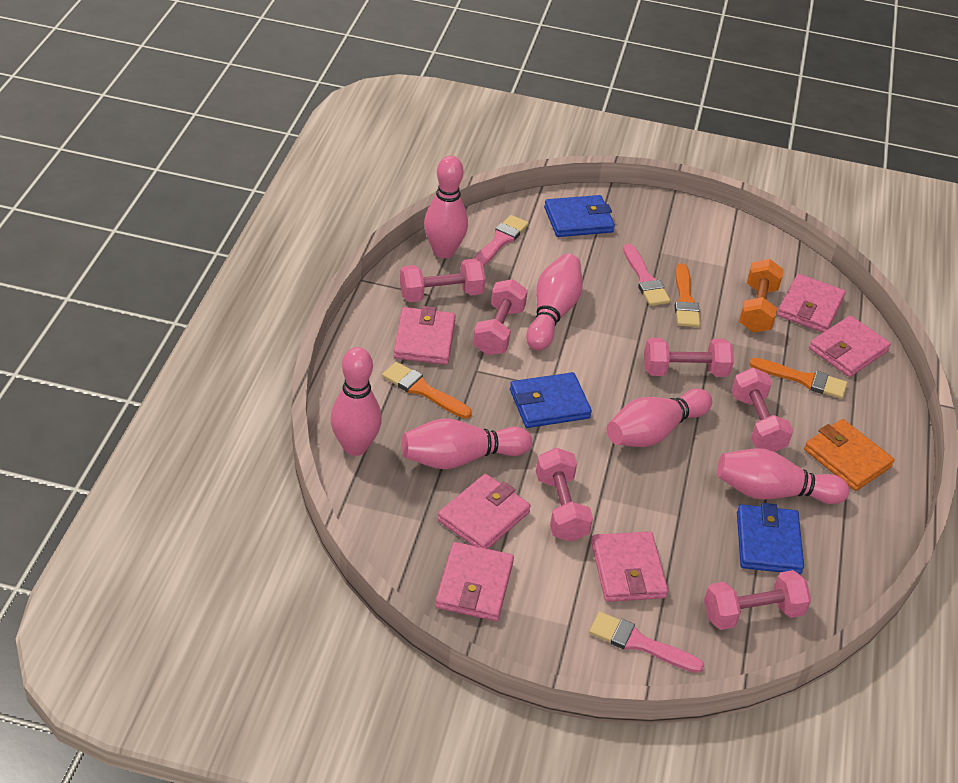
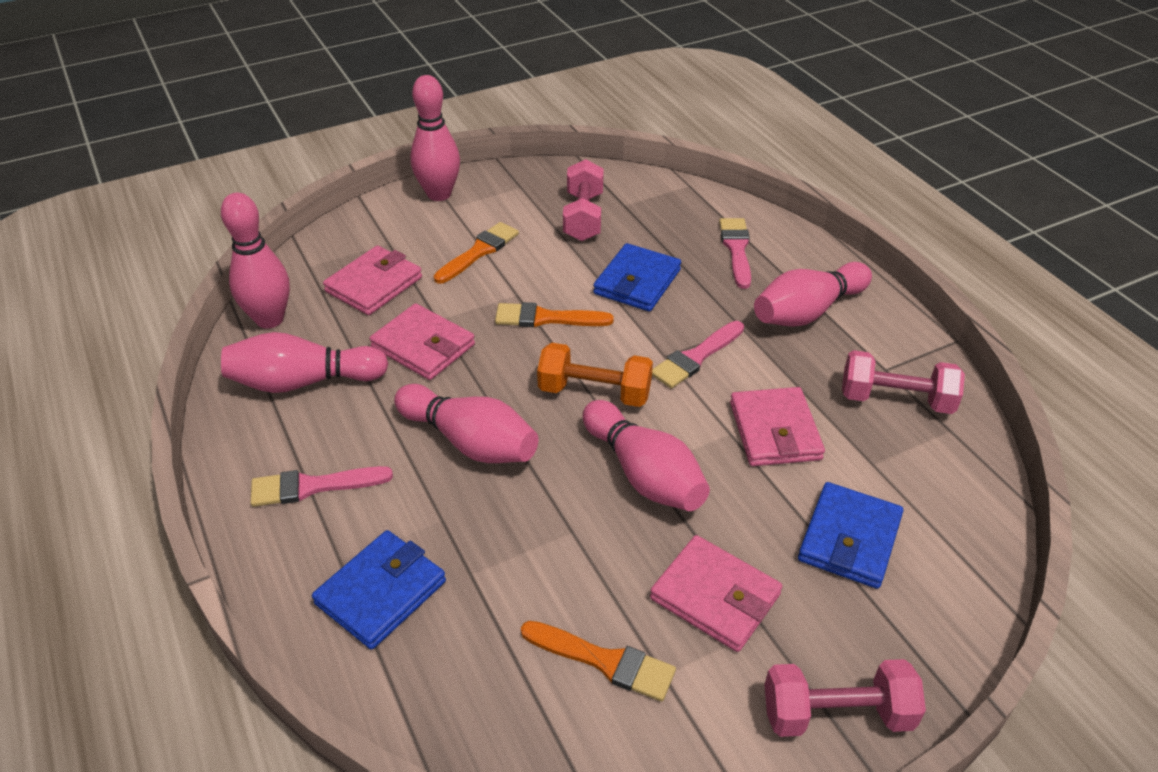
orange wallet: [804,419,895,491] = 1 -> none = 0
pink dumbbell: [400,259,486,302] [473,279,528,355] [536,448,593,542] [644,338,734,377] [704,570,811,630] [731,367,793,452] = 6 -> [563,159,604,241] [765,659,926,737] [842,350,965,414] = 3
pink wallet: [393,306,456,365] [435,542,514,621] [438,474,531,549] [591,532,668,602] [777,274,846,333] [809,316,891,377] = 6 -> [323,246,422,315] [370,303,475,380] [650,535,782,652] [730,387,825,466] = 4

